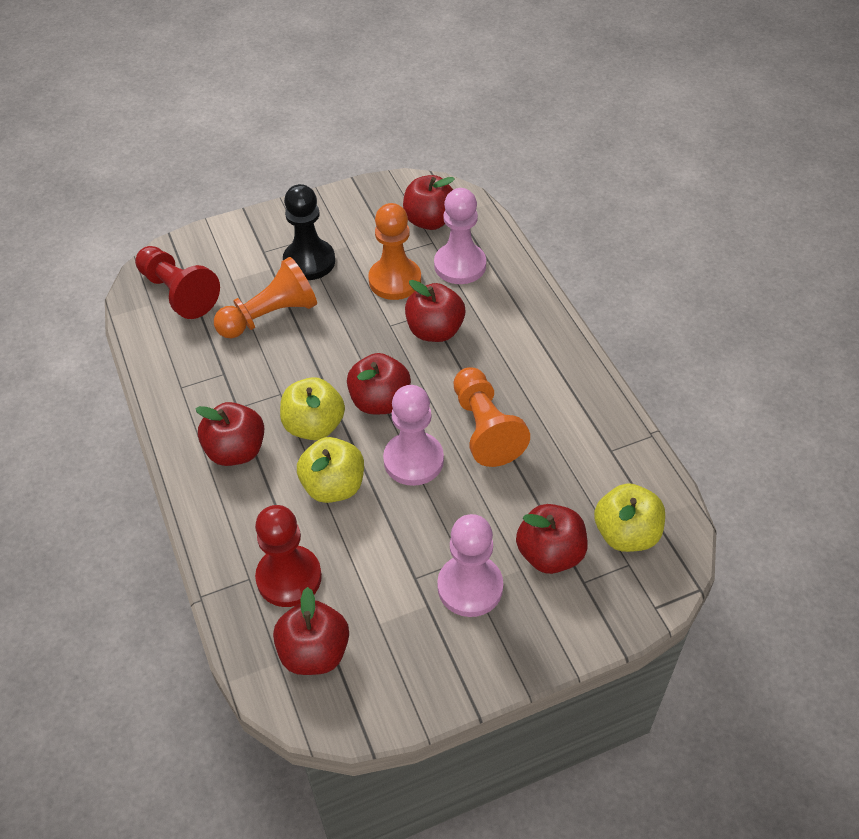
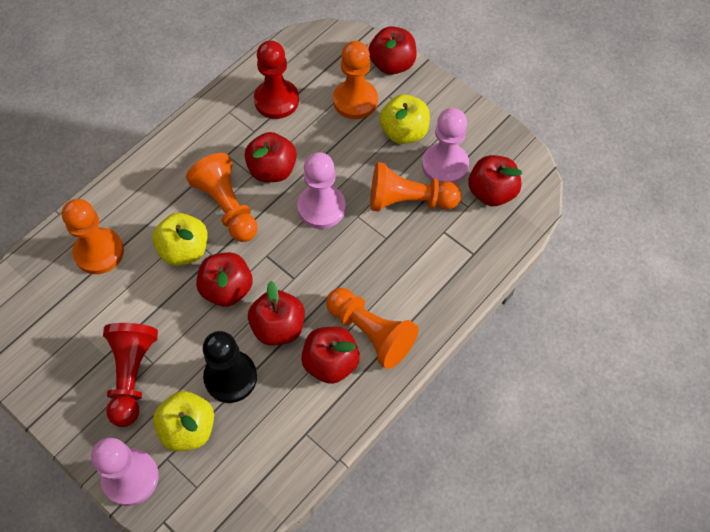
orange pawn: [214,257,317,339] [368,203,421,300] [453,367,530,467] = 3 -> [62,199,124,274] [186,153,258,242] [326,288,419,369] [333,41,378,119] [370,162,461,212] = 5

